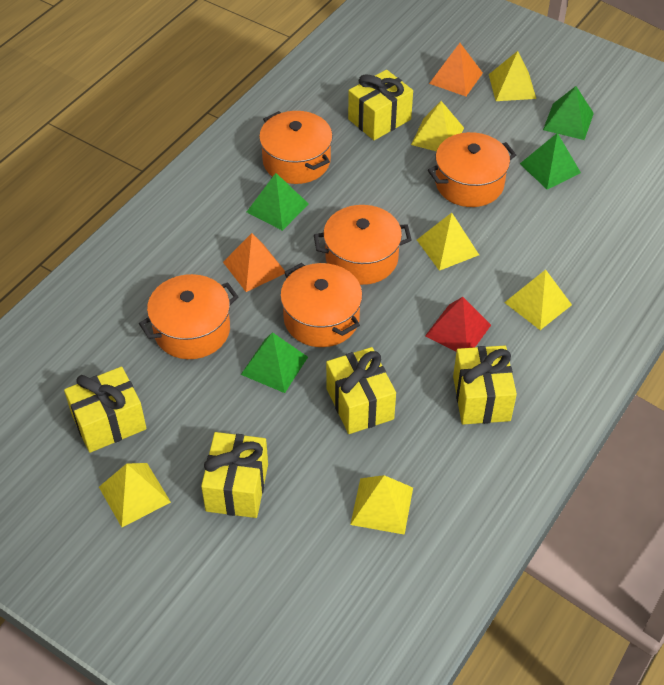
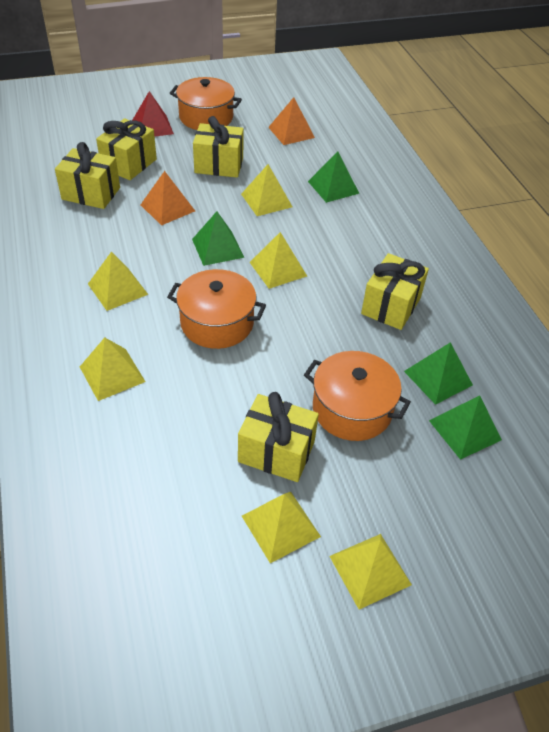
orange pot: [139,274,238,359] [259,111,333,184] [280,263,362,347] [314,205,411,285] [428,132,516,207] = 5 -> [167,269,266,349] [170,77,242,130] [304,351,411,441] = 3

